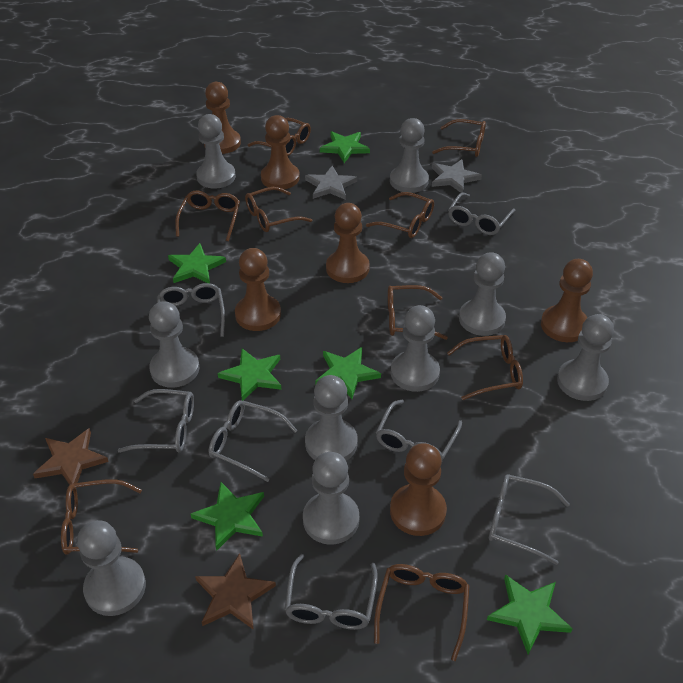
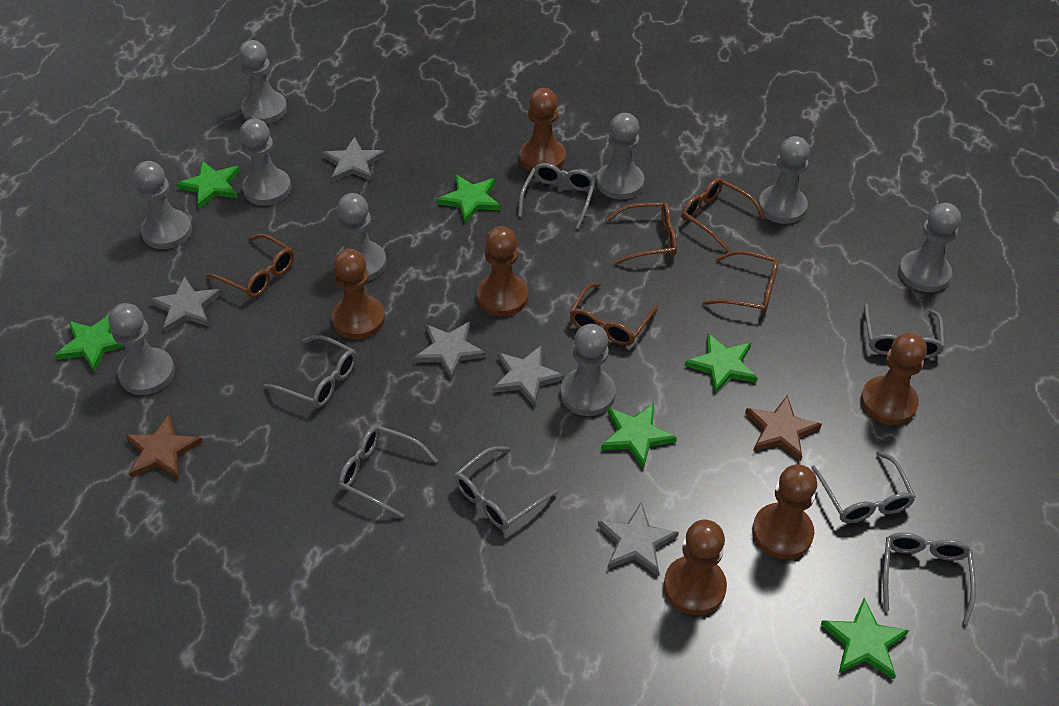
brown glasses: [61,479,142,555] [175,191,240,241] [245,187,312,232] [248,118,311,156] [366,192,434,238] [374,564,469,661] [388,285,448,340] [432,119,486,157] [447,335,523,400] = 9 -> [206,234,294,298] [570,283,658,346] [606,202,677,265] [682,178,765,252] [702,250,779,314] = 5
grey star: [305,166,357,200] [432,159,482,193] = 2 -> [150,276,221,332] [322,137,385,182] [414,321,486,380] [493,346,565,407] [598,502,679,576] = 5

